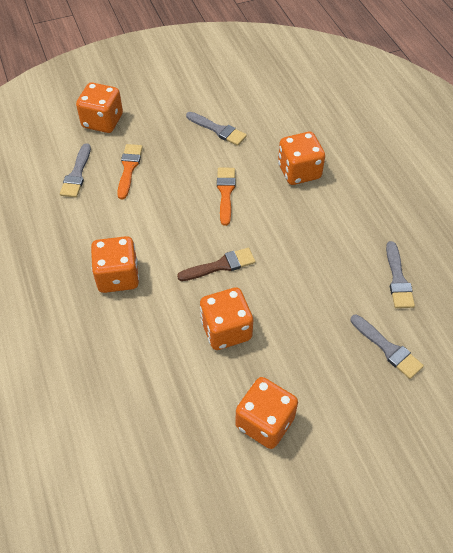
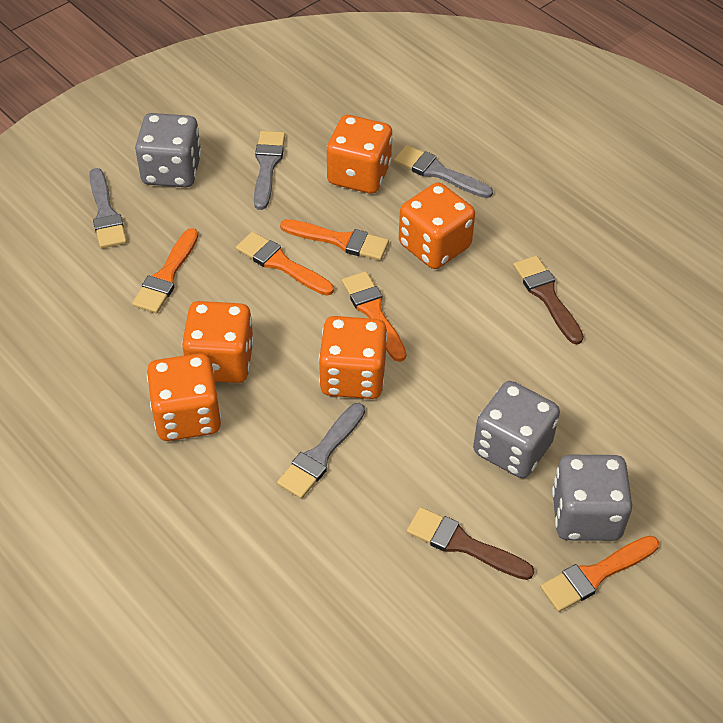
brown brush: [177,248,256,281] = 1 -> [407,507,535,580] [513,255,584,344] = 2
grey dice: none = 0 -> [135,113,201,187] [473,381,560,478] [552,455,632,541] = 3
orange brush: [117,144,143,199] [217,168,235,226] = 2 -> [132,228,198,313] [236,232,334,296] [280,219,389,260] [342,271,406,362] [540,536,659,612] = 5

